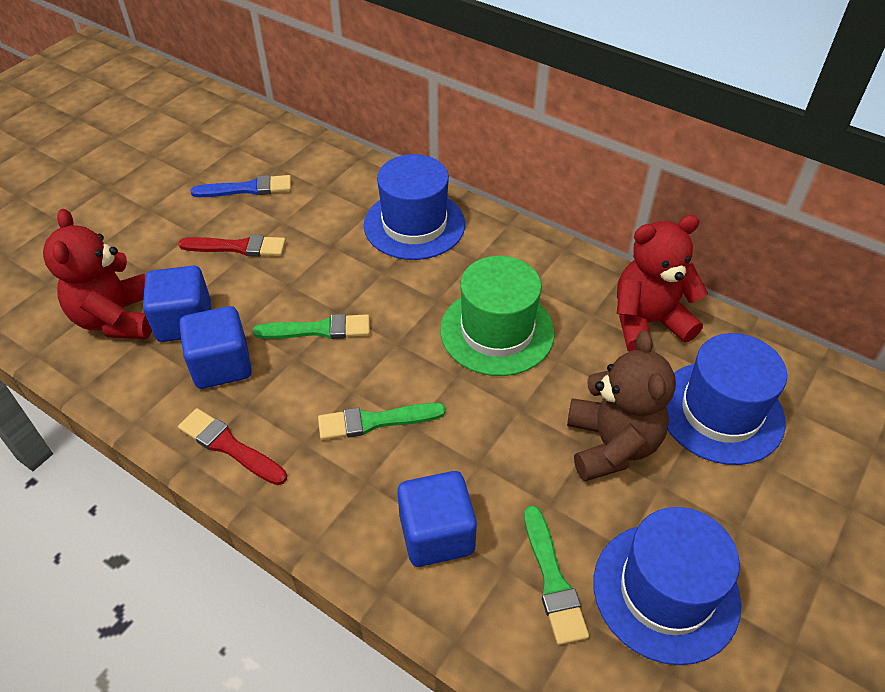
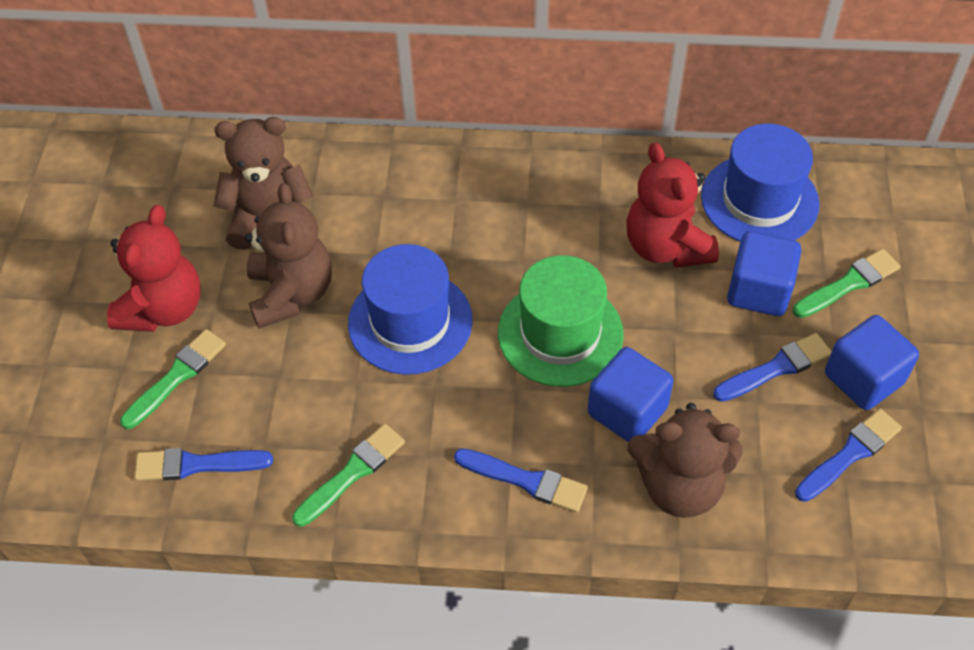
blue brush: [190,175,291,197] = 1 -> [134,448,273,481] [454,448,588,513] [713,333,832,402] [795,409,902,502] = 4
blue hat: [364,154,465,260] [593,507,741,665] [666,333,787,465] = 3 -> [348,244,472,375] [701,124,820,242] = 2
brown teddy bear: [567,331,676,482] = 1 -> [213,117,314,250] [245,183,332,329] [627,403,743,518] = 3
red brush: [178,235,286,257] [178,408,287,485] = 2 -> none = 0

